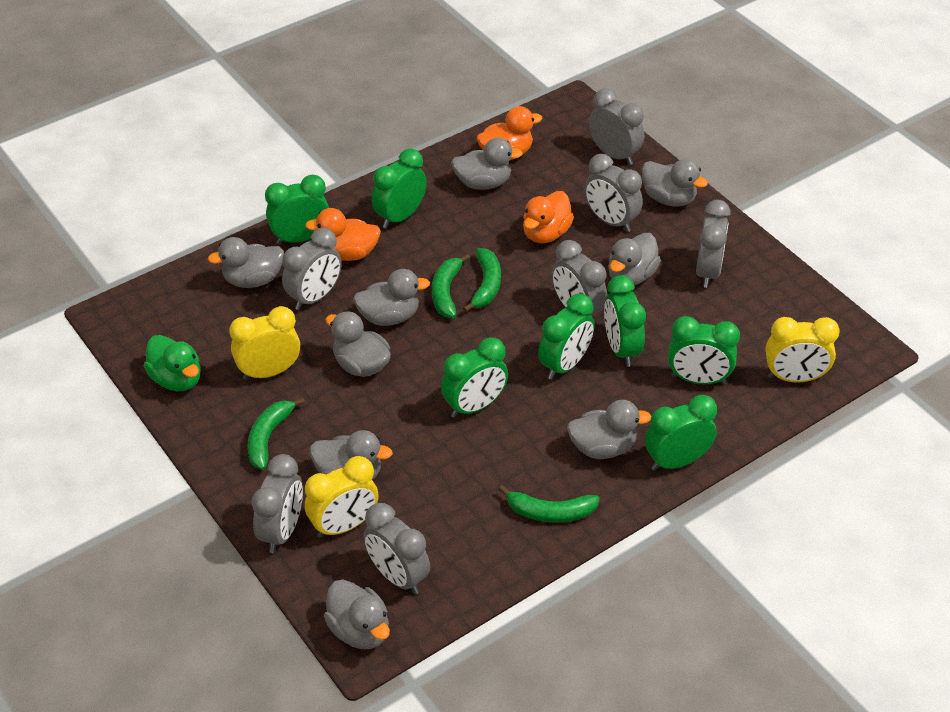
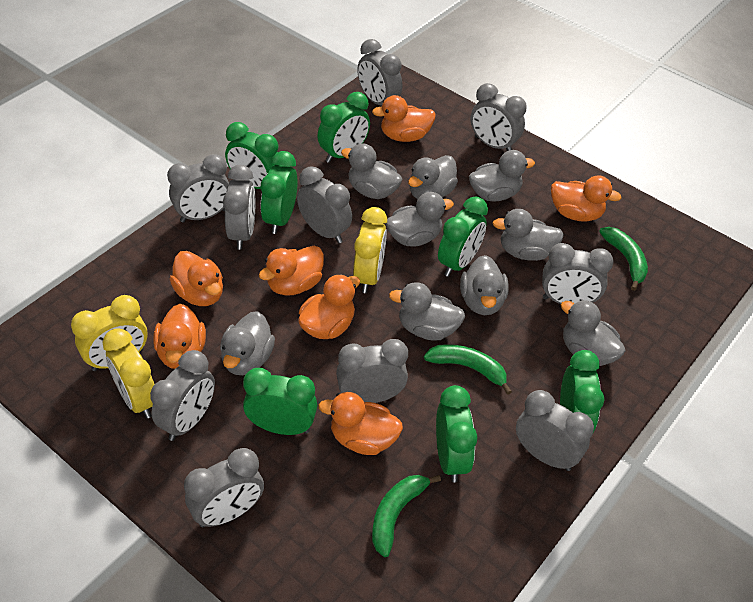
green banana: [248,397,305,470] [432,254,470,318] [463,248,501,312] [498,485,600,522] = 4 -> [372,475,441,557] [424,344,512,395] [599,227,648,291] = 3
green duck: [144,335,201,391] = 1 -> none = 0
grey clock: [251,454,303,553] [282,227,342,310] [363,503,430,594] [552,240,607,324] [584,154,643,232] [589,89,644,165] [696,200,731,288] = 7 -> [150,350,215,441] [167,154,229,223] [184,448,264,527] [223,165,255,250] [297,166,352,243] [336,339,408,403] [357,39,402,105] [470,83,527,151] [516,390,594,471] [542,243,614,304] = 10
orange duck: [305,208,381,261] [477,106,542,160] [523,191,574,243] = 3 -> [153,304,206,369] [170,251,223,306] [259,246,324,296] [298,274,360,339] [318,392,403,455] [372,95,436,142] [551,175,621,222] = 7

